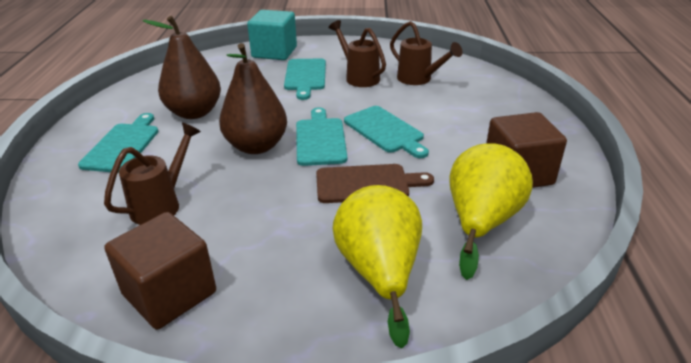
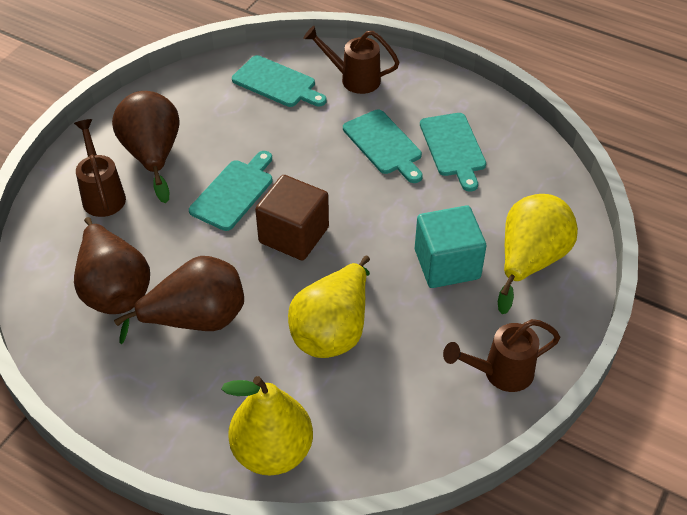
brown cube: [104,212,216,330] [486,112,567,188] = 2 -> [255,175,329,260] = 1
brown cutting board: [316,164,434,203] = 1 -> none = 0
brown pear: [142,16,221,119] [219,43,287,154] = 2 -> [74,217,150,314] [112,91,180,203] [114,256,244,344] = 3
yellow pear: [333,185,422,348] [450,143,533,280] = 2 -> [221,376,313,476] [288,256,370,358] [498,194,578,314] = 3

